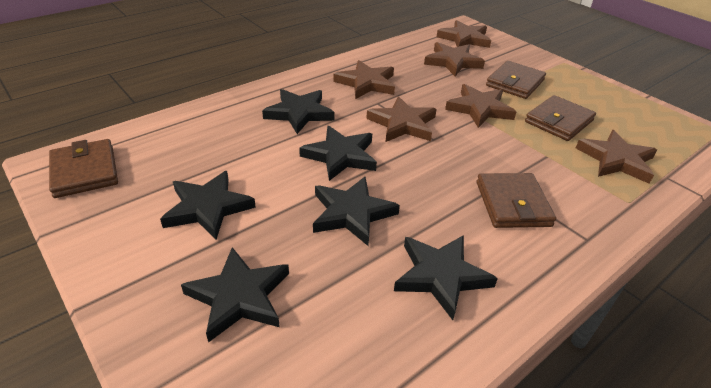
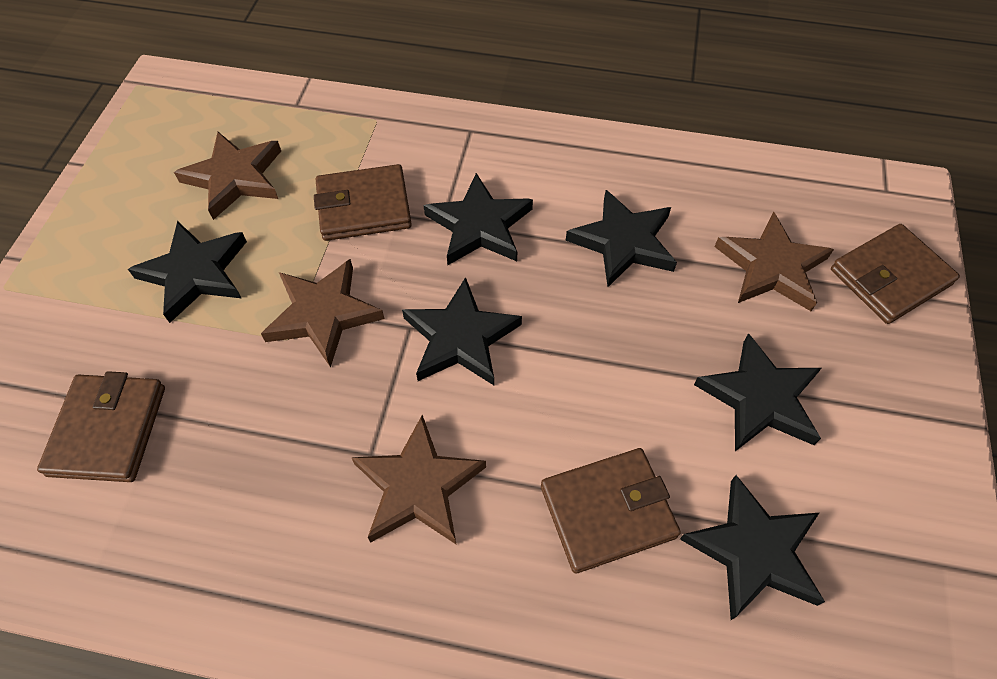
brown star: [334,60,395,99] [366,97,437,142] [424,42,485,76] [437,20,491,48] [445,84,516,128] [576,130,657,184] = 6 -> [174,132,281,220] [261,259,385,368] [351,415,486,545] [714,212,834,311] = 4

